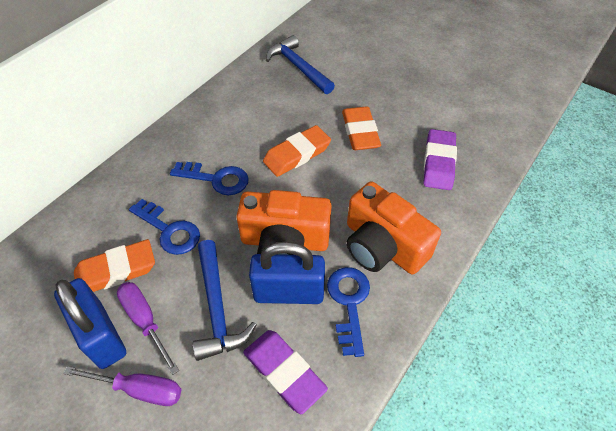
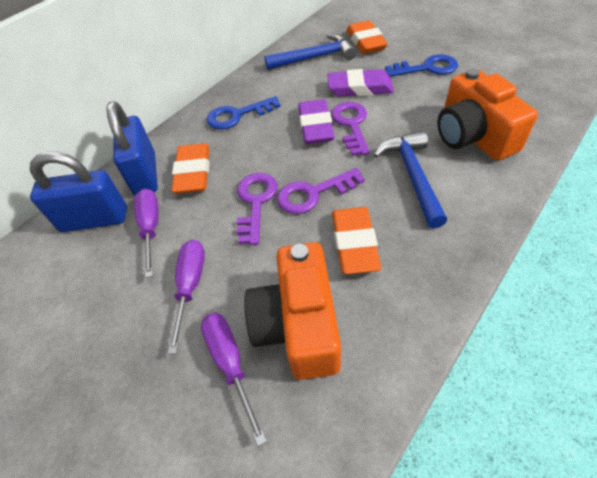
blue key: [129,199,200,255] [170,162,249,195] [327,267,370,357] = 3 -> [206,96,280,130] [385,54,458,77] = 2
purple key: none = 0 -> [237,173,278,245] [277,168,365,214] [331,102,370,156] = 3
purple screwdriver: [63,366,182,406] [117,282,179,375] = 2 -> [134,189,159,278] [167,239,205,354] [201,313,267,446] = 3

